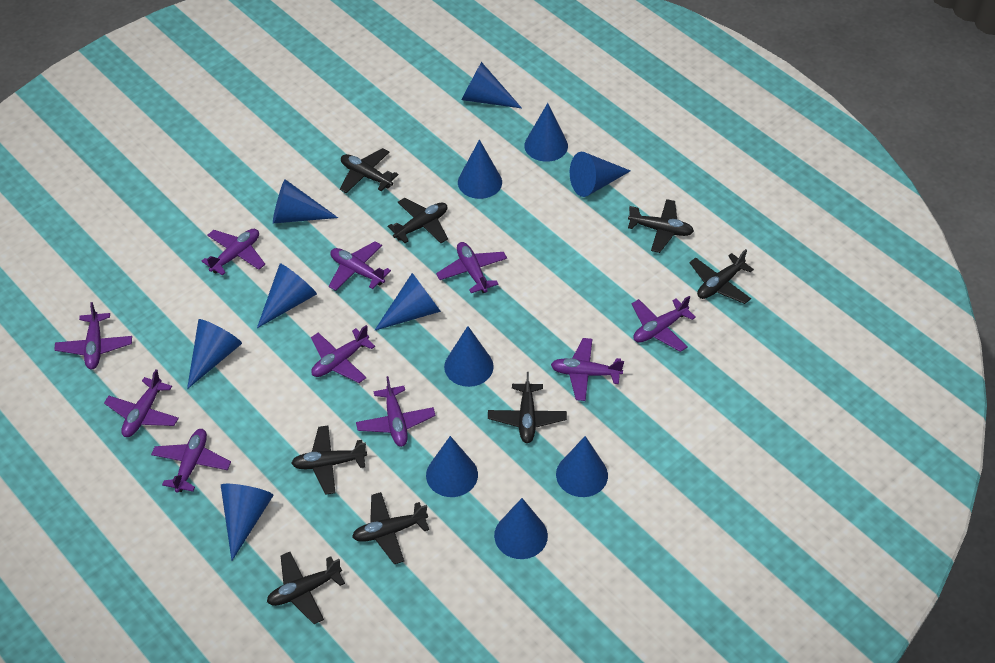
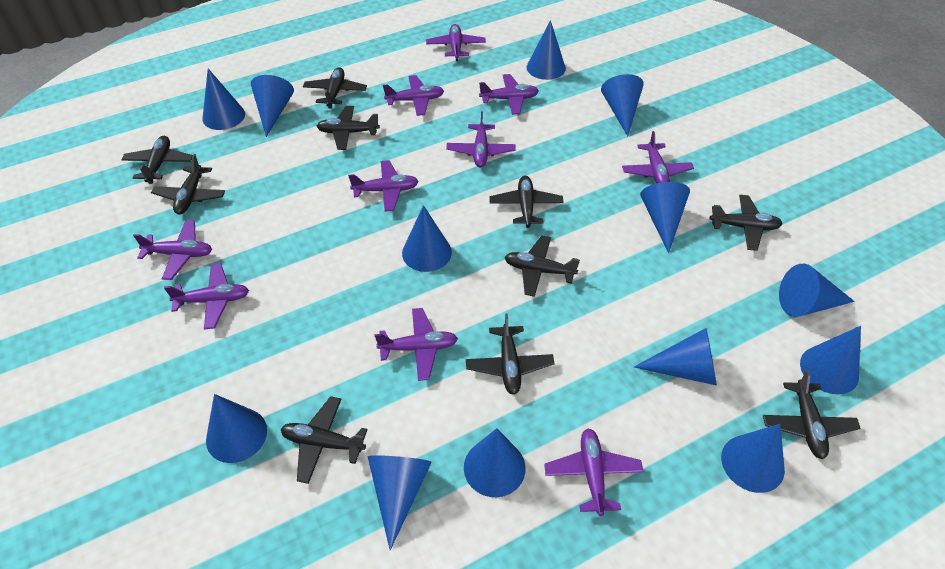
black plane: [267,552,345,624] [291,426,367,495] [340,148,399,193] [352,492,429,564] [388,198,448,243] [488,372,567,443] [628,199,694,253] [689,249,754,304] = 8 -> [121,136,193,184] [151,154,225,215] [281,396,368,484] [303,67,367,109] [317,106,380,150] [466,313,554,395] [489,176,564,228] [504,236,580,297] [709,195,782,251] [763,370,861,459] = 10

